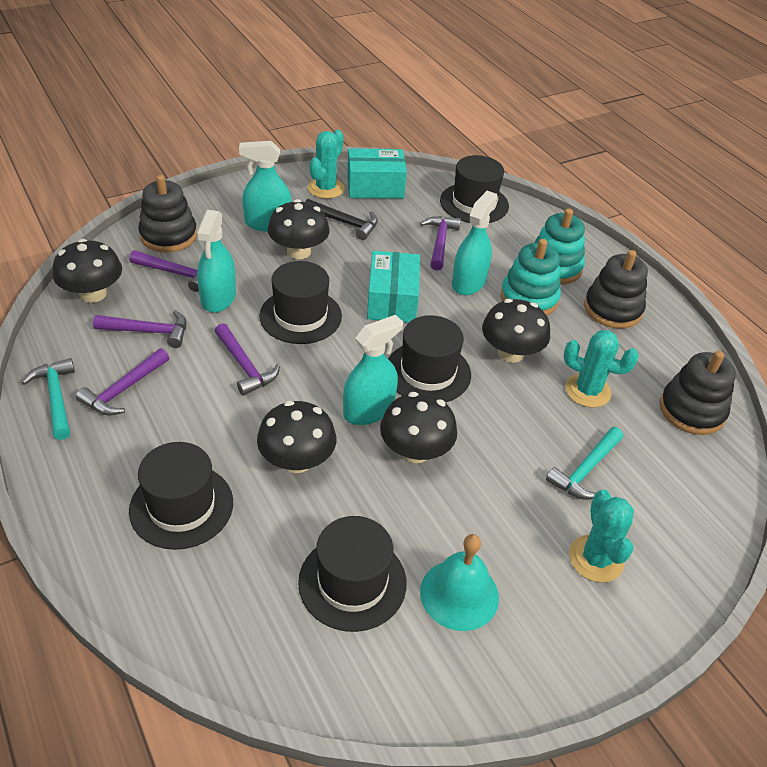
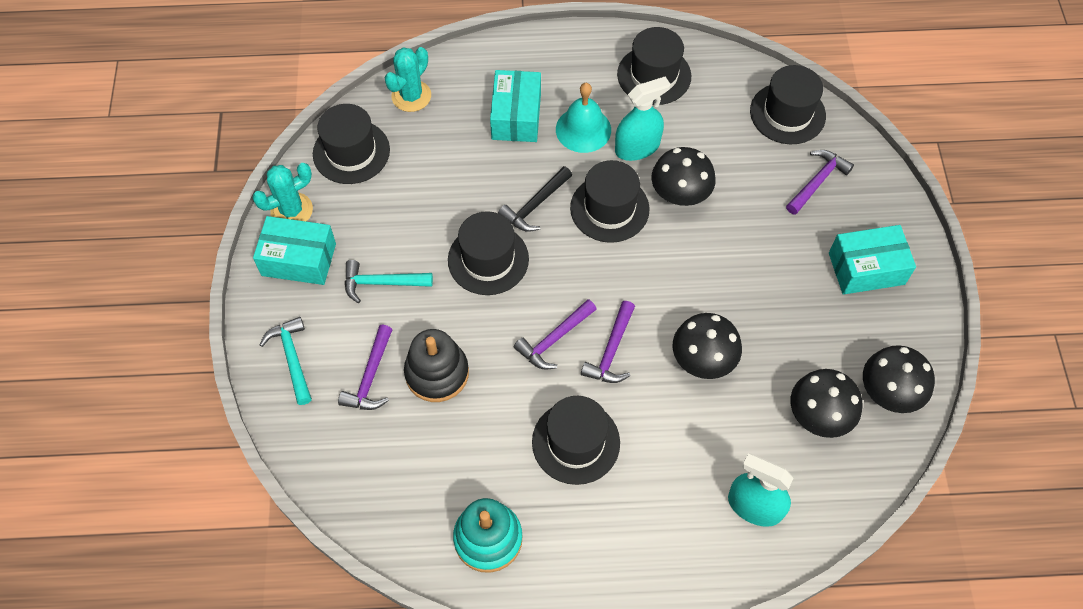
black hat: [129,442,233,550] [259,261,342,344] [298,516,407,632] [388,315,471,402] [440,155,509,223] = 5 -> [313,104,390,184] [448,211,529,295] [532,396,620,485] [570,160,650,243] [617,27,691,105] [750,65,826,144] = 6
black mushroom: [53,239,122,303] [257,401,336,473] [268,199,330,259] [380,392,457,463] [482,299,550,363] = 5 -> [651,147,716,206] [673,313,742,379] [791,369,862,438] [863,345,935,413] = 4
black stacking toy: [138,175,197,252] [584,250,648,329] [660,351,736,435] = 3 -> [404,329,469,402] = 1
purple hammer: [76,348,169,416] [93,310,187,348] [129,250,199,292] [214,323,280,396] [420,216,461,270] = 5 -> [338,325,393,410] [514,299,597,370] [581,301,635,383] [786,150,854,215] = 4
turquoise box: [347,148,407,199] [367,251,420,323] = 2 -> [253,216,336,285] [490,70,541,142] [829,225,916,295] = 3
turquoise cactus: [308,130,345,199] [563,330,639,407] [569,490,634,583] = 3 -> [252,163,313,222] [385,47,431,112] = 2
turquoise spray bottle: [197,210,236,313] [239,141,292,232] [343,315,403,425] [452,191,497,295] = 4 -> [615,77,670,161] [728,453,793,527] = 2
turquoise stacking toy: [501,239,561,316] [534,208,585,285] = 2 -> [453,498,523,573] = 1

